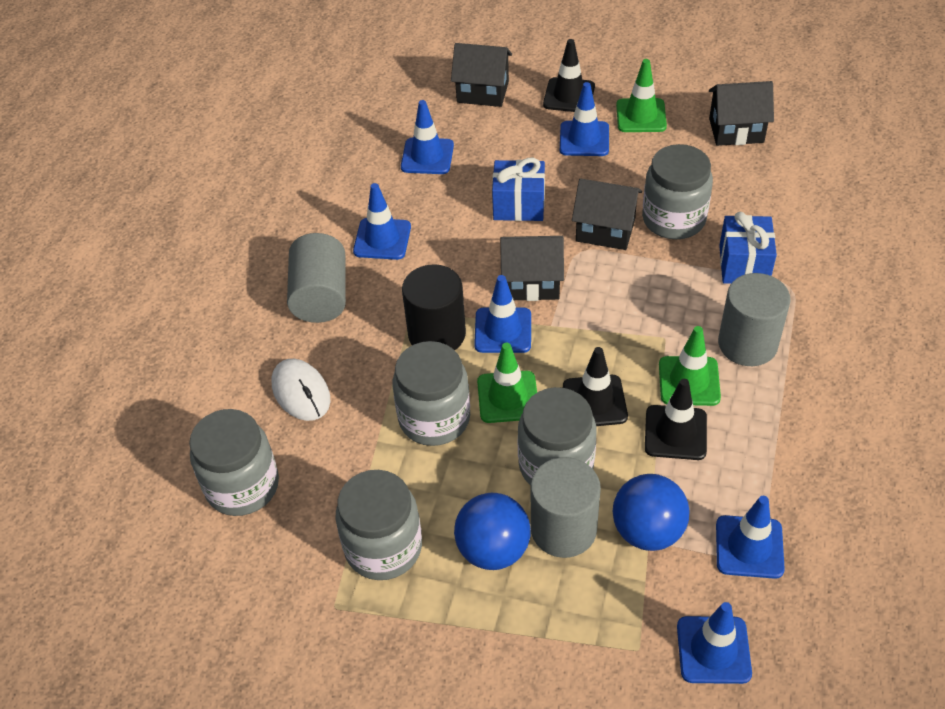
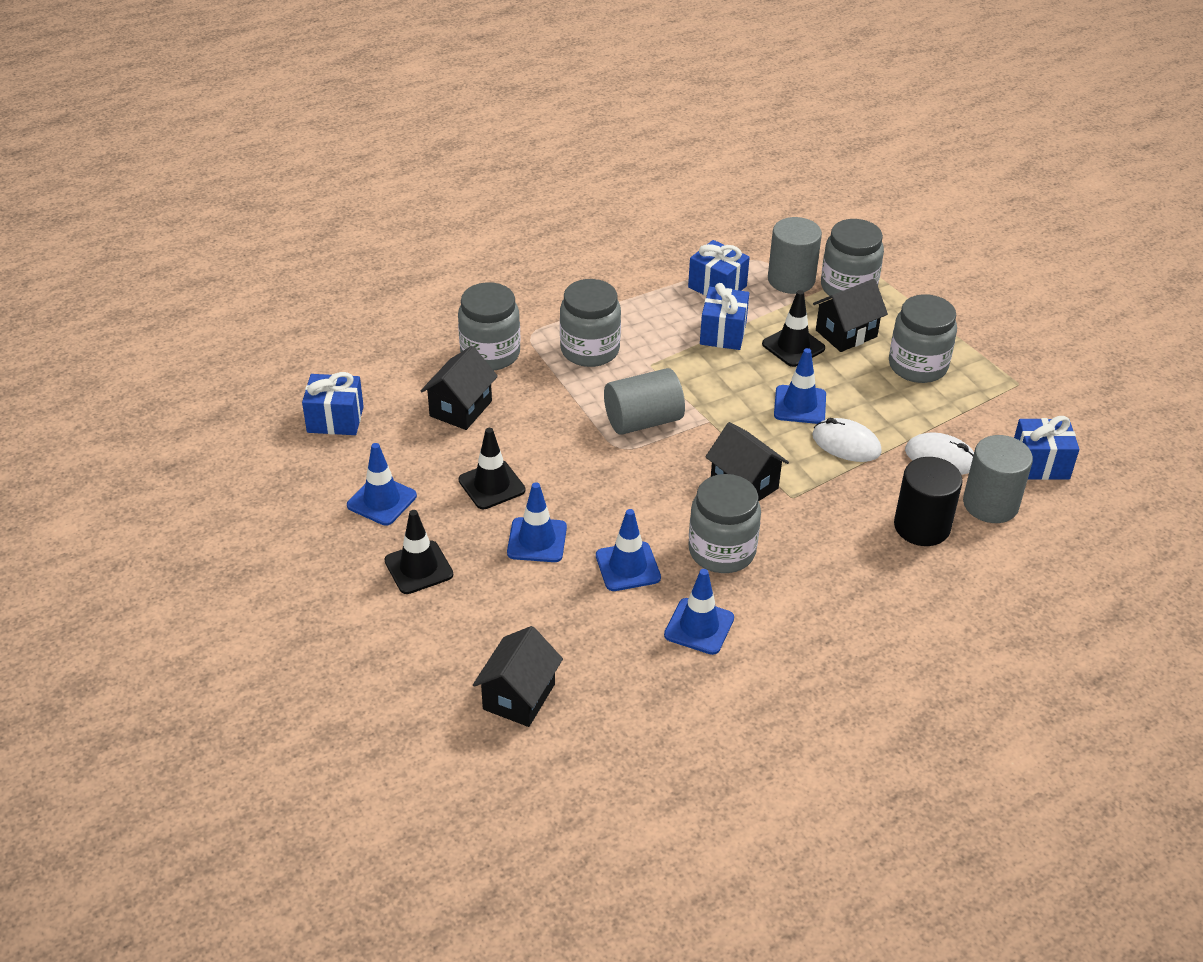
blue ball: [454,493,531,570] [613,474,689,551] = 2 -> none = 0
blue gift: [492,158,545,221] [719,212,777,284] = 2 -> [302,372,364,435] [688,240,750,296] [700,283,749,350] [1014,416,1079,480] = 4
blue traffic cone: [353,183,411,260] [401,100,454,174] [474,275,531,353] [560,82,609,156] [677,602,752,684] [716,496,785,579] = 6 -> [347,443,417,526] [507,482,567,562] [596,509,661,591] [664,569,734,655] [774,348,826,424] = 5
green traffic cone: [477,343,537,423] [616,59,667,132] [659,326,721,406] = 3 -> none = 0
white mouse: [272,359,330,421] = 1 -> [812,418,882,462] [905,433,974,475] = 2

